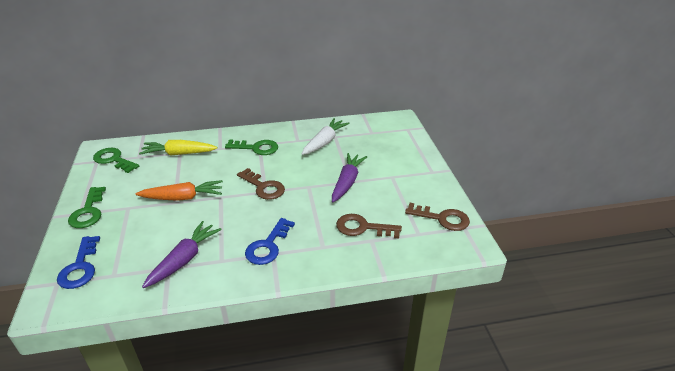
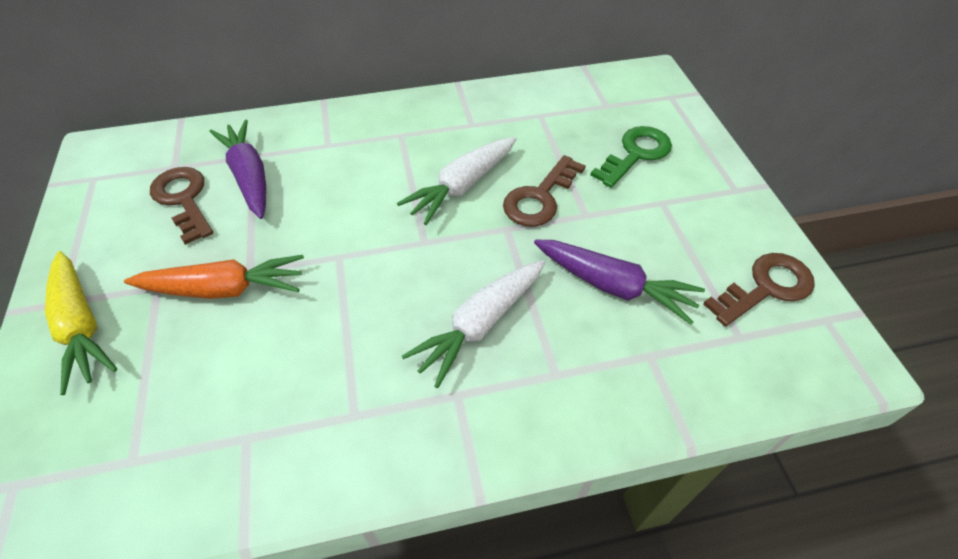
blue key: [57,236,100,289] [245,218,295,265] = 2 -> none = 0
green key: [68,187,106,228] [93,148,139,173] [225,140,278,155] = 3 -> [590,126,672,188] = 1
white carrot: [302,118,350,155] = 1 -> [397,137,517,225] [402,260,545,388] = 2

